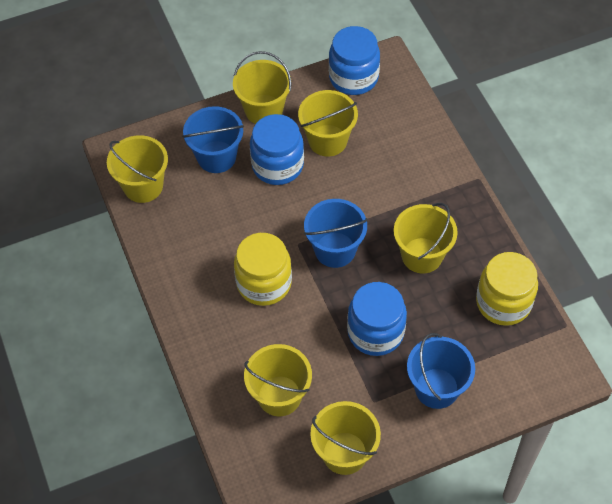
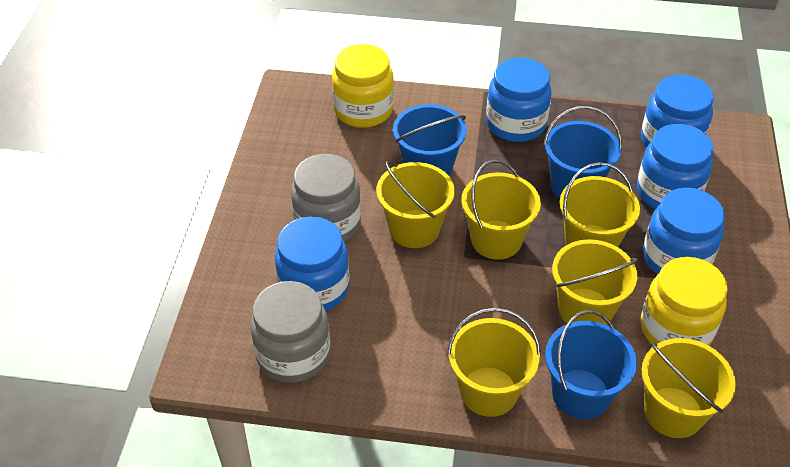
blue jar: [250,114,304,185] [329,26,380,95] [347,282,407,356] = 3 -> [275,216,350,311] [486,58,552,142] [637,124,713,209] [641,75,714,148] [643,188,725,274] = 5
grey jar: none = 0 -> [250,281,330,383] [291,154,361,242] = 2

